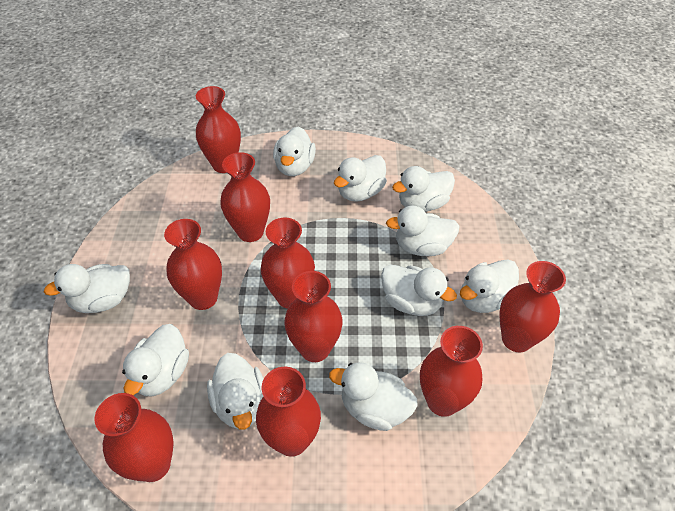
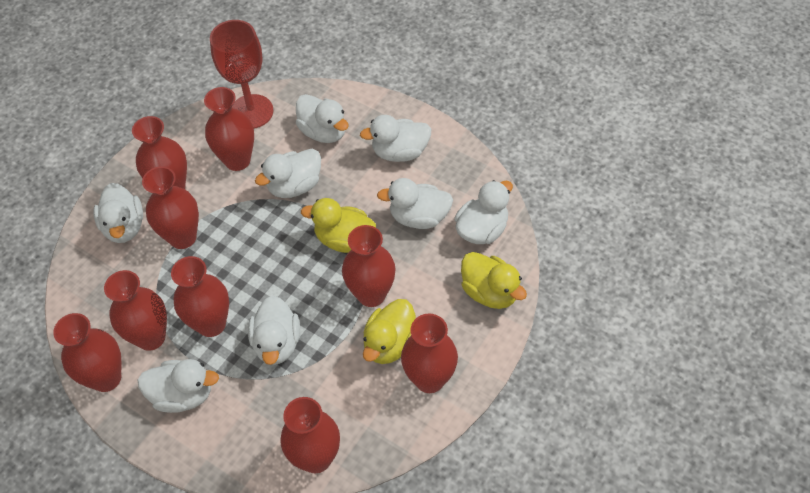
red goblet: none = 0 -> [210,20,273,129] = 1
white duck: [44,264,130,313] [122,324,189,396] [207,353,264,430] [273,126,316,176] [329,362,418,431] [334,155,387,202] [381,265,457,316] [386,205,459,256] [392,166,455,212] [460,259,519,313] = 10 -> [93,183,143,243] [138,359,219,413] [248,296,300,365] [255,149,321,198] [296,94,349,143] [360,115,431,162] [377,178,453,229] [455,180,513,244] = 8
yellow duck: none = 0 -> [301,198,376,253] [363,299,416,364] [461,252,527,309] = 3

